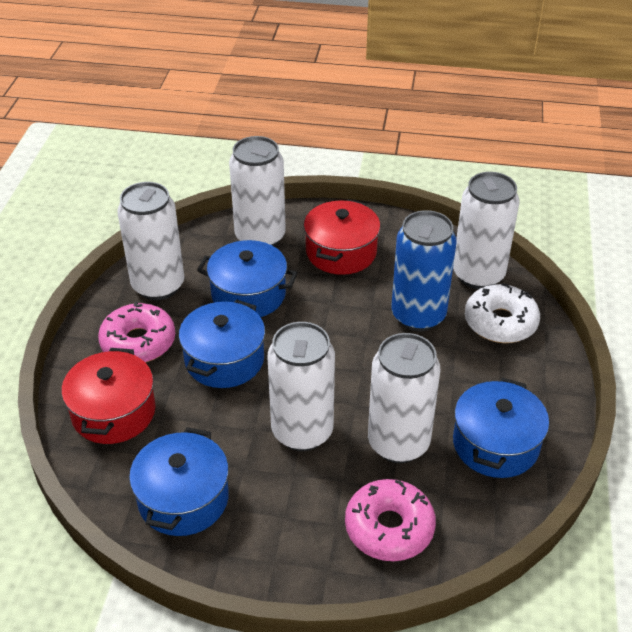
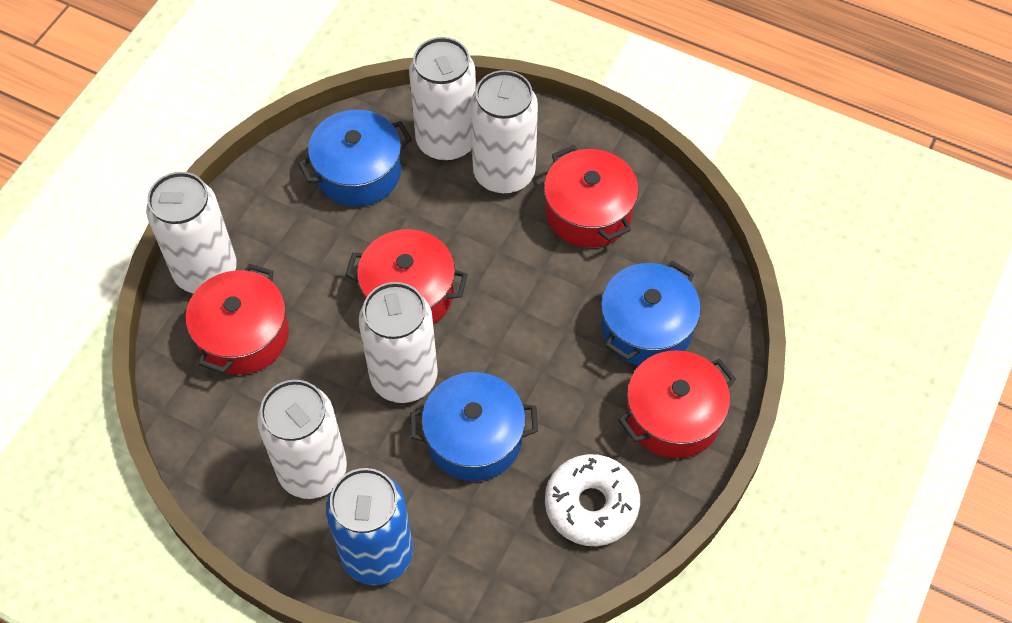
blue pot: [129,427,229,536] [179,299,265,388] [197,240,298,317] [453,378,549,478] = 4 -> [298,110,412,206] [410,372,538,481] [601,261,701,366] = 3
pink donut: [98,301,175,363] [345,479,436,561] = 2 -> none = 0
red pot: [61,348,156,444] [304,199,380,275] = 2 -> [186,264,289,375] [345,229,468,324] [544,145,638,248] [618,350,736,459] = 4

